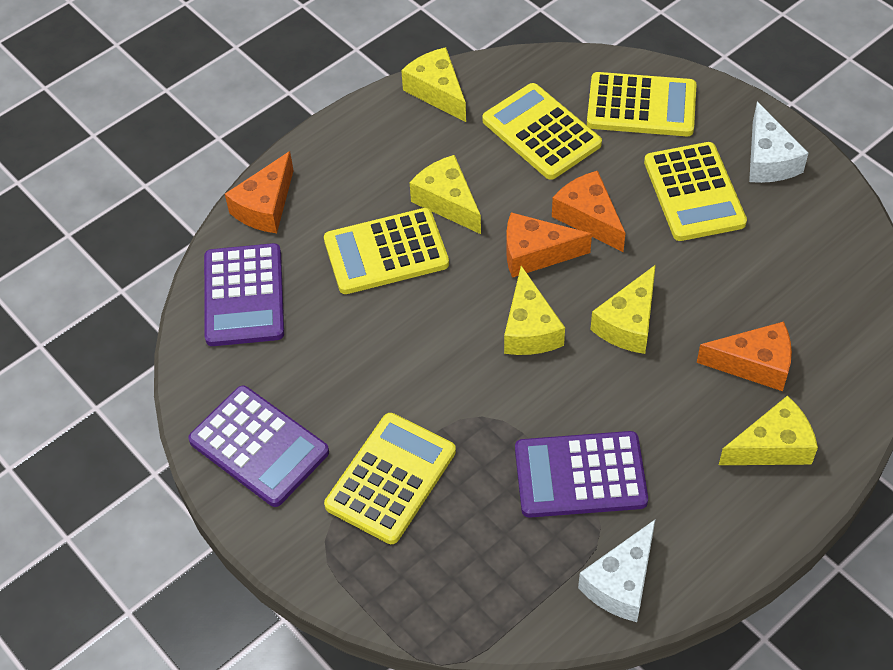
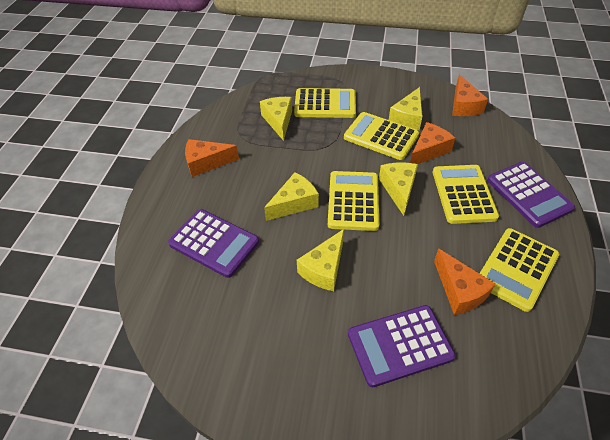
white cheese: [578,519,656,622] [749,102,808,183] = 2 -> none = 0

